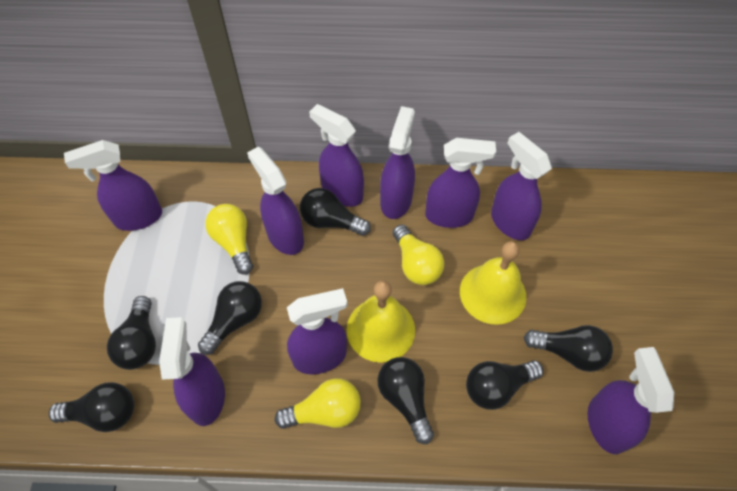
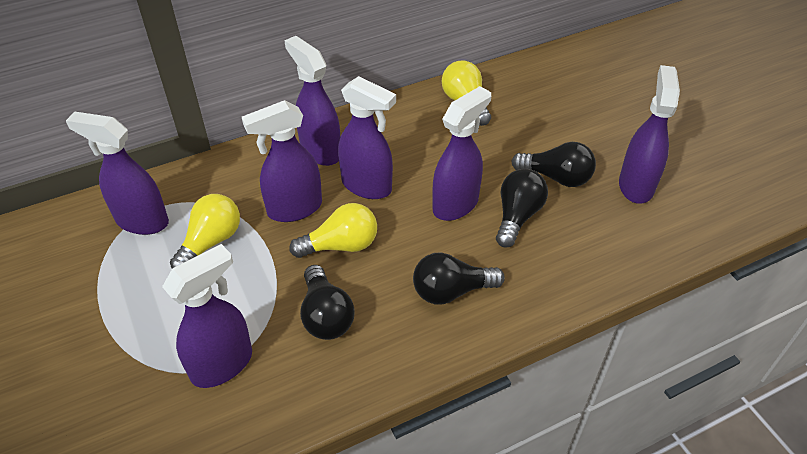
black light bulb: [49,382,134,432] [107,296,156,370] [198,281,262,355] [300,188,371,236] [377,357,434,444] [466,360,543,410] [524,325,613,372] = 7 -> [300,265,355,340] [413,252,505,305] [496,169,548,248] [511,142,596,187] = 4
purple spray bottle: [64,140,162,231] [159,317,225,426] [247,147,304,255] [287,288,348,374] [309,104,364,207] [380,106,415,219] [425,138,496,228] [491,132,552,240] [587,347,674,454] = 9 -> [66,112,169,235] [162,244,252,388] [242,100,322,222] [284,36,340,166] [338,76,396,199] [432,86,491,221] [619,65,680,204] = 7
yellow bell: [346,280,415,363] [460,241,526,325] = 2 -> none = 0

